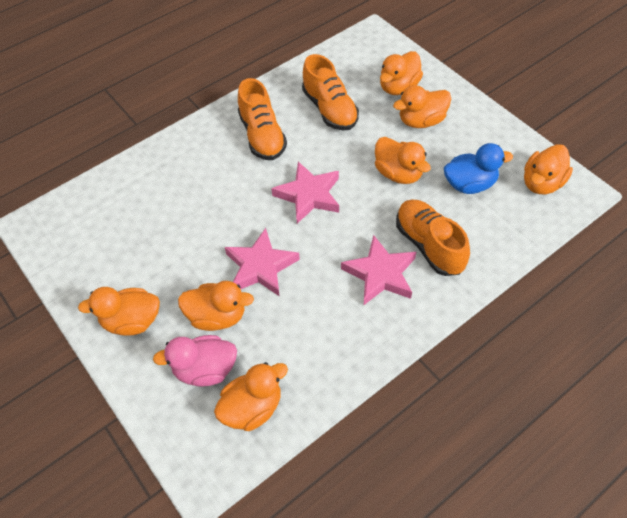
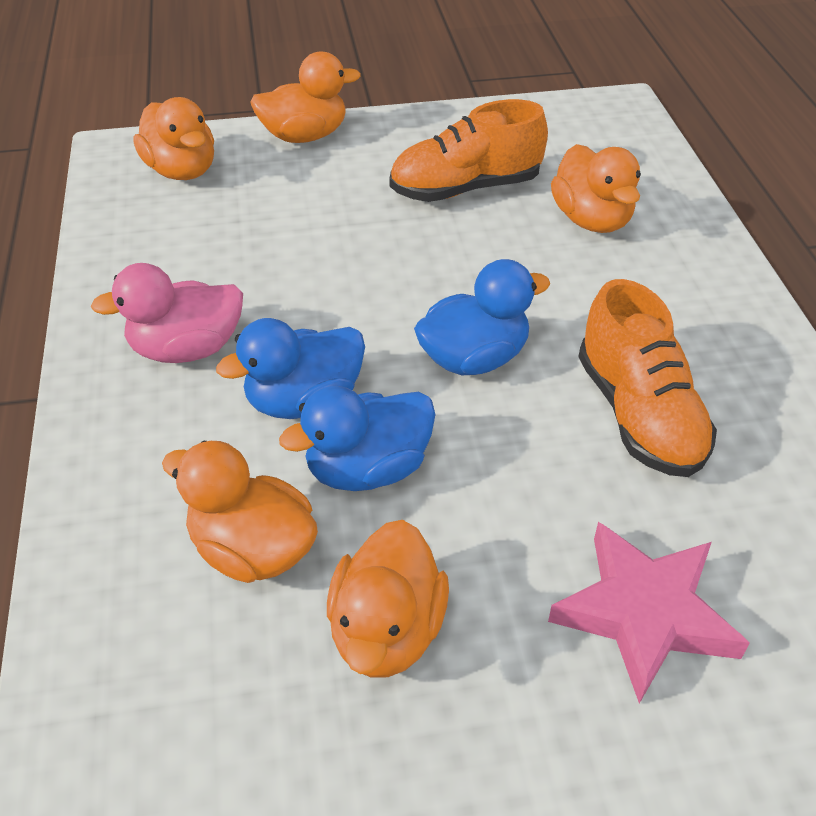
blue duck: [444,143,513,194] = 1 -> [216,318,365,419] [279,386,436,491] [414,259,550,375] = 3
orange duck: [78,287,160,336] [178,281,254,331] [214,362,288,431] [375,137,431,184] [380,51,423,95] [393,85,451,128] [524,144,573,194] = 7 -> [133,97,214,180] [162,441,318,583] [250,52,361,143] [327,520,449,678] [551,144,641,233] = 5
orange shoe: [238,78,287,160] [302,54,359,130] [396,200,470,276] = 3 -> [389,99,548,202] [578,279,717,477] = 2
pink star: [225,228,300,297] [271,162,339,224] [341,235,416,305] = 3 -> [548,522,750,704] = 1

